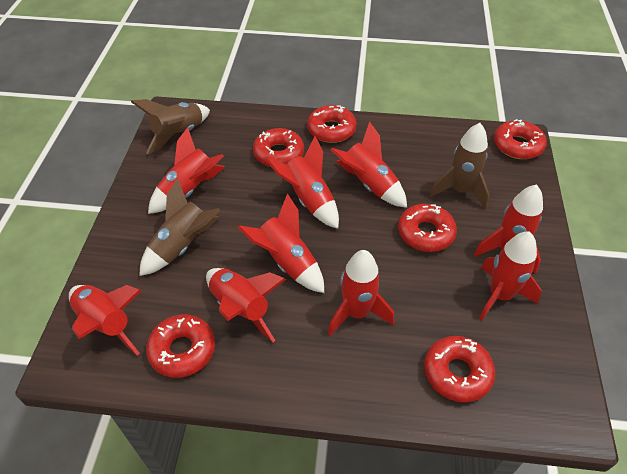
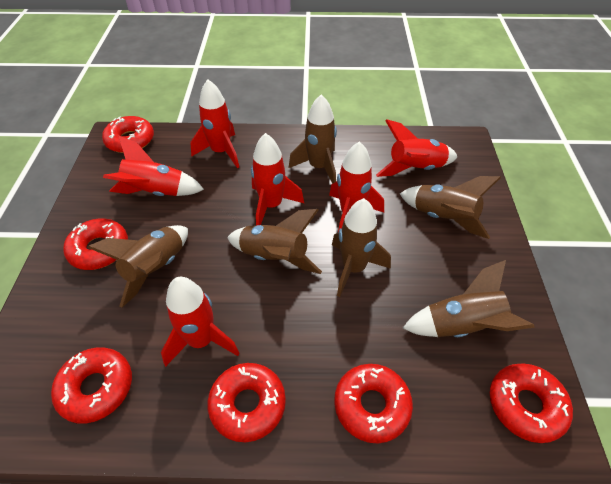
brown rocket: [131,99,210,154] [139,179,220,276] [430,123,490,209] = 3 -> [87,225,188,308] [227,209,322,274] [289,94,337,184] [332,198,391,297] [400,176,501,239] [403,260,535,337] = 6
red rocket: [69,285,142,356] [148,127,225,214] [206,268,286,342] [237,194,324,293] [266,137,339,229] [328,250,394,336] [331,122,407,208] [474,185,543,274] [479,231,541,320] = 9 -> [103,136,204,196] [161,277,239,367] [190,79,239,168] [251,133,304,225] [329,141,384,233] [376,119,457,177] = 6

